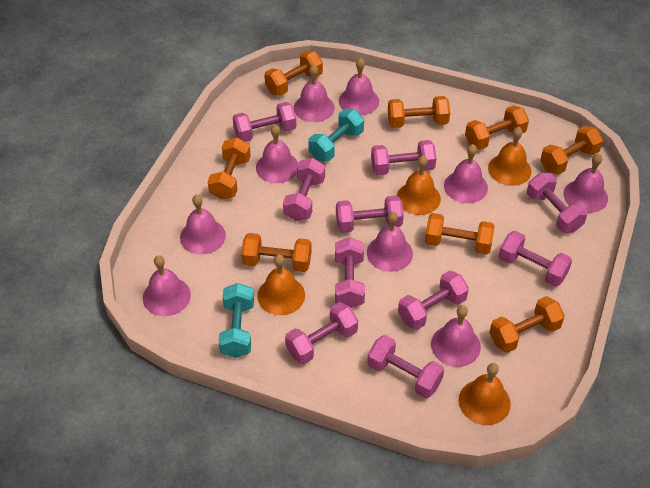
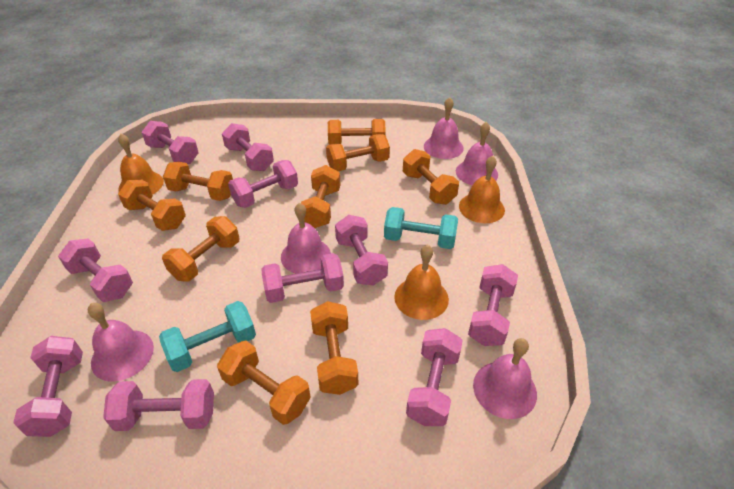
orange bell: [257,254,305,315] [397,156,441,215] [459,363,511,425] [488,127,531,186] = 4 -> [118,134,164,195] [394,245,449,320] [459,156,505,223] = 3
orange dumbbell: [208,137,251,200] [241,233,312,272] [264,51,323,96] [388,96,450,128] [425,213,494,255] [465,105,529,150] [489,296,565,353] [540,125,603,175] = 8 -> [118,180,186,231] [162,216,239,282] [163,162,233,201] [217,340,311,425] [301,165,341,228] [310,301,358,395] [326,134,390,171] [328,119,386,145] [403,149,459,205] = 9
pink bell: [143,255,191,316] [180,194,226,254] [256,125,298,183] [294,64,334,122] [339,58,379,115] [367,211,413,272] [431,305,481,367] [444,144,488,203] [563,153,608,213] = 9 -> [88,303,154,382] [281,203,331,274] [424,97,464,159] [456,122,498,185] [473,338,537,419] = 5

